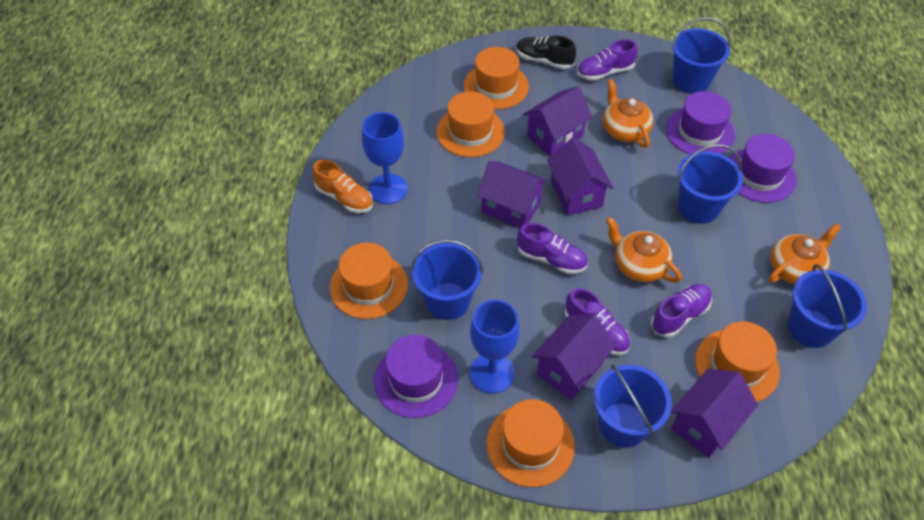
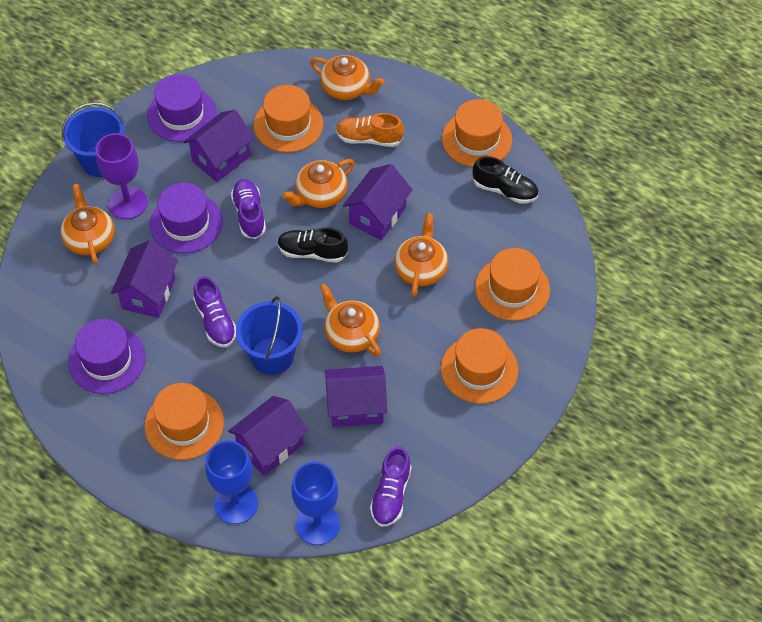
black shoe: [516,36,576,69] = 1 -> [277,227,348,263] [473,156,538,204] = 2
blue bucket: [411,239,483,320] [594,364,672,448] [671,17,731,94] [677,144,743,224] [788,264,867,348] = 5 -> [61,102,124,177] [236,296,302,375] = 2
orange teapot: [603,79,653,148] [606,217,682,283] [769,223,841,285] = 3 -> [60,184,115,265] [282,159,355,208] [310,55,385,100] [320,283,381,357] [394,213,448,297] = 5
purple goblet: none = 0 -> [96,133,148,219] = 1
purple shoe: [517,223,587,274] [565,288,630,355] [577,39,638,81] [651,284,712,338] = 4 -> [193,276,236,347] [231,179,266,239] [370,446,411,527] = 3

